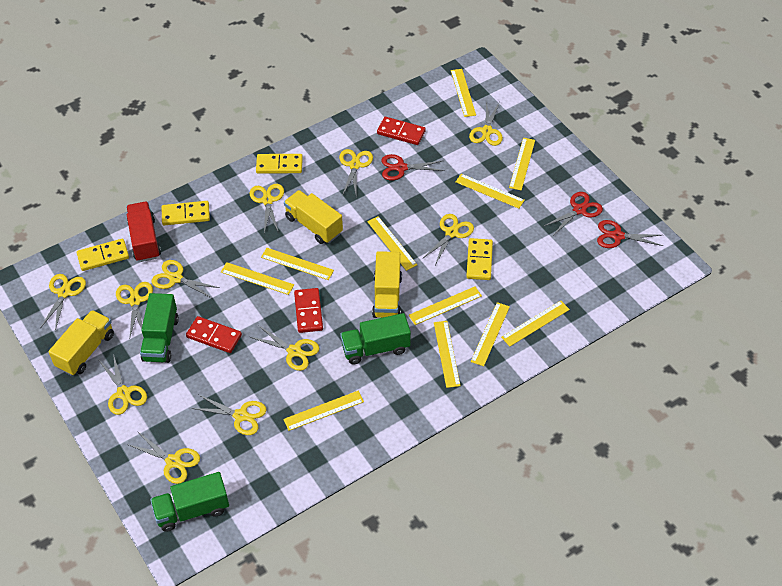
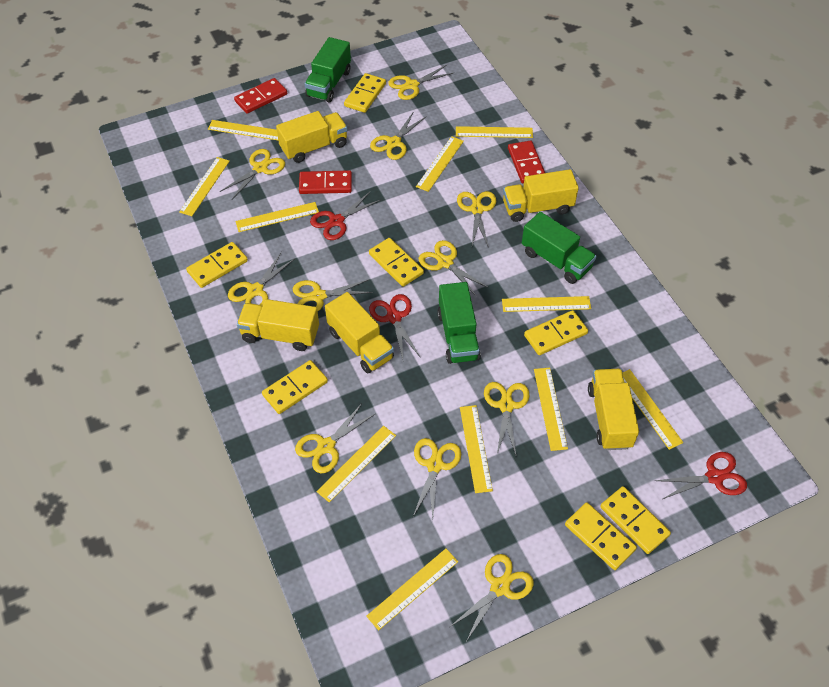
red truck: [126,202,161,262] = 1 -> none = 0
yellow domino: [77,239,129,271] [162,201,210,225] [256,154,303,174] [466,238,493,280] = 4 -> [186,242,248,288] [262,360,328,414] [344,73,386,113] [369,238,424,287] [524,310,588,355] [565,502,637,570] [600,486,671,554] = 7
yellow truck: [48,310,114,376] [284,190,343,244] [372,251,402,318] = 3 -> [237,299,319,351] [276,111,348,163] [325,292,394,373] [503,169,579,222] [588,369,639,450] = 5

